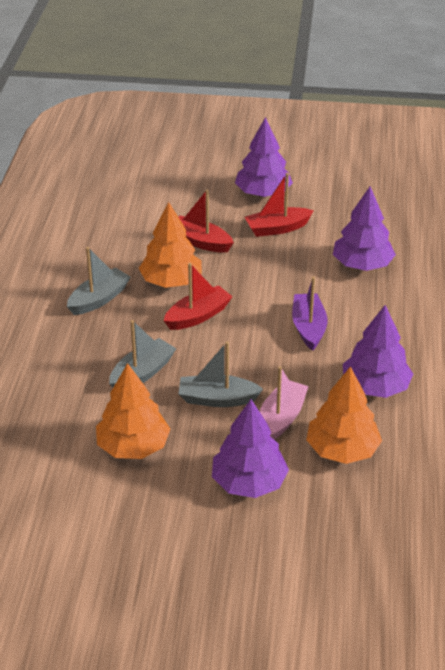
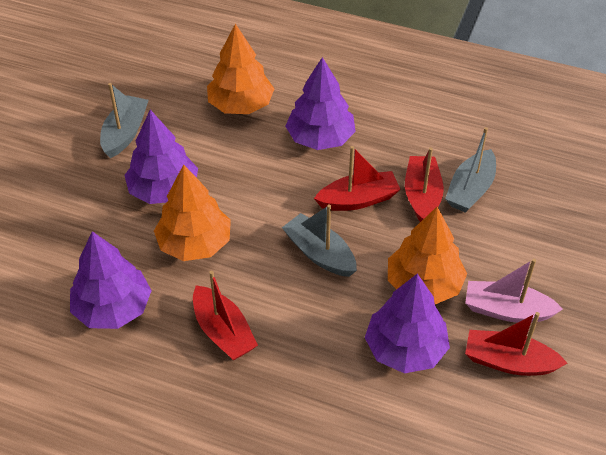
purple boat: [292,277,328,351] = 1 -> none = 0
red boat: [164,263,233,330] [178,190,234,252] [245,173,314,237] = 3 -> [193,271,258,360] [314,146,401,211] [405,147,444,222] [465,312,567,376] = 4

